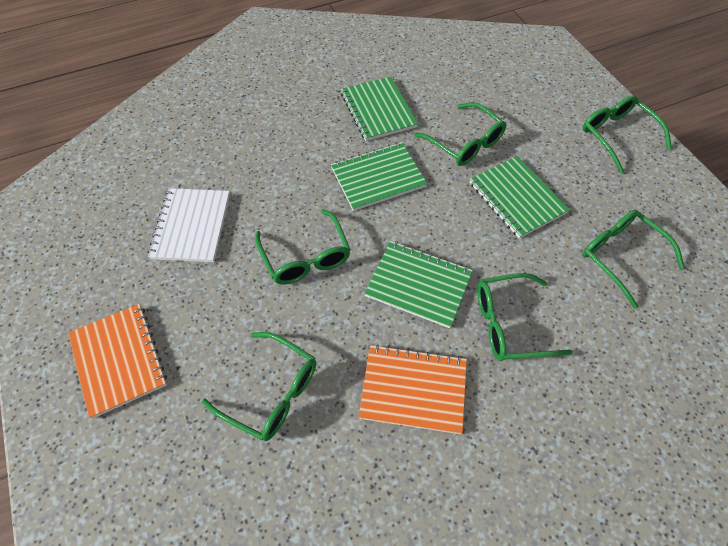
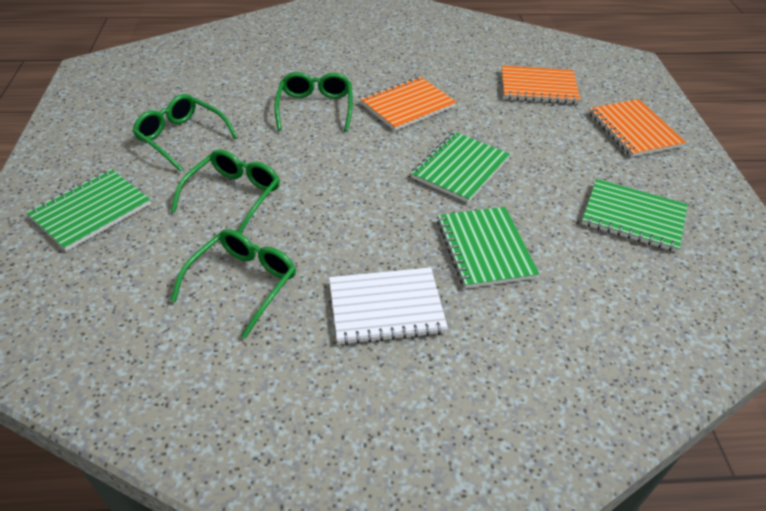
green glasses: [202,332,316,441] [255,209,351,285] [414,102,506,166] [477,273,572,361] [582,210,685,309] [583,95,672,173] = 6 -> [132,94,238,172] [170,229,296,339] [171,149,280,233] [274,72,353,132] = 4
orange notebook: [68,304,167,419] [359,344,467,434] = 2 -> [360,77,457,131] [501,65,580,104] [589,99,686,157] = 3

